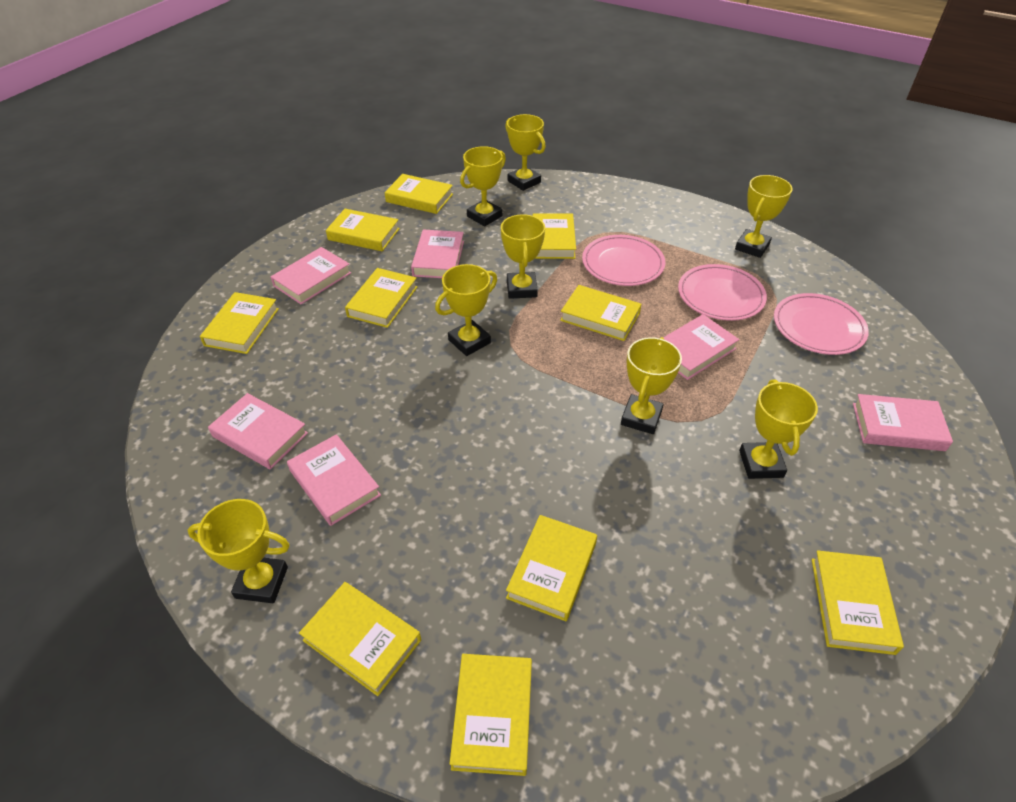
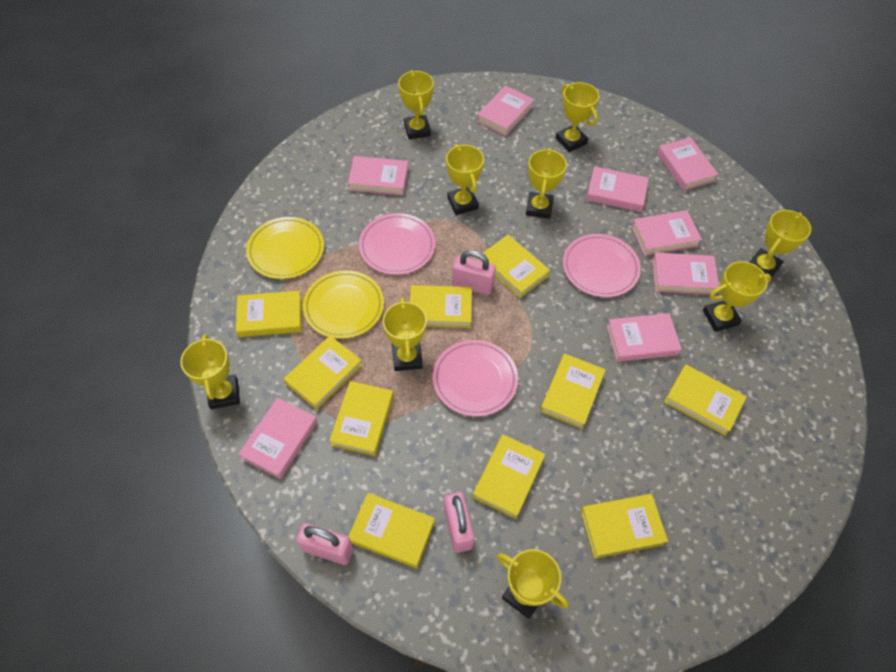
pink book: [208,393,308,470] [271,247,351,304] [287,434,381,526] [411,229,464,278] [663,314,739,380] [853,394,953,451] = 6 -> [238,398,318,479] [348,156,408,195] [477,85,534,136] [586,166,649,212] [607,313,681,362] [631,210,702,256] [652,252,719,295] [657,137,719,191] = 8
pink padlock: none = 0 -> [296,523,353,565] [444,492,474,553] [452,250,496,295] = 3
yellow plate: none = 0 -> [246,217,324,279] [303,270,384,339] = 2
yellow trophy: [188,499,290,603] [435,264,497,356] [460,146,506,226] [501,214,545,299] [505,114,546,191] [621,337,682,434] [735,175,793,258] [739,379,818,479] = 8 -> [180,334,240,409] [383,298,427,371] [398,70,434,139] [446,144,484,215] [497,549,569,619] [526,148,567,219] [556,82,599,152] [703,261,771,332] [750,210,811,278] = 9

